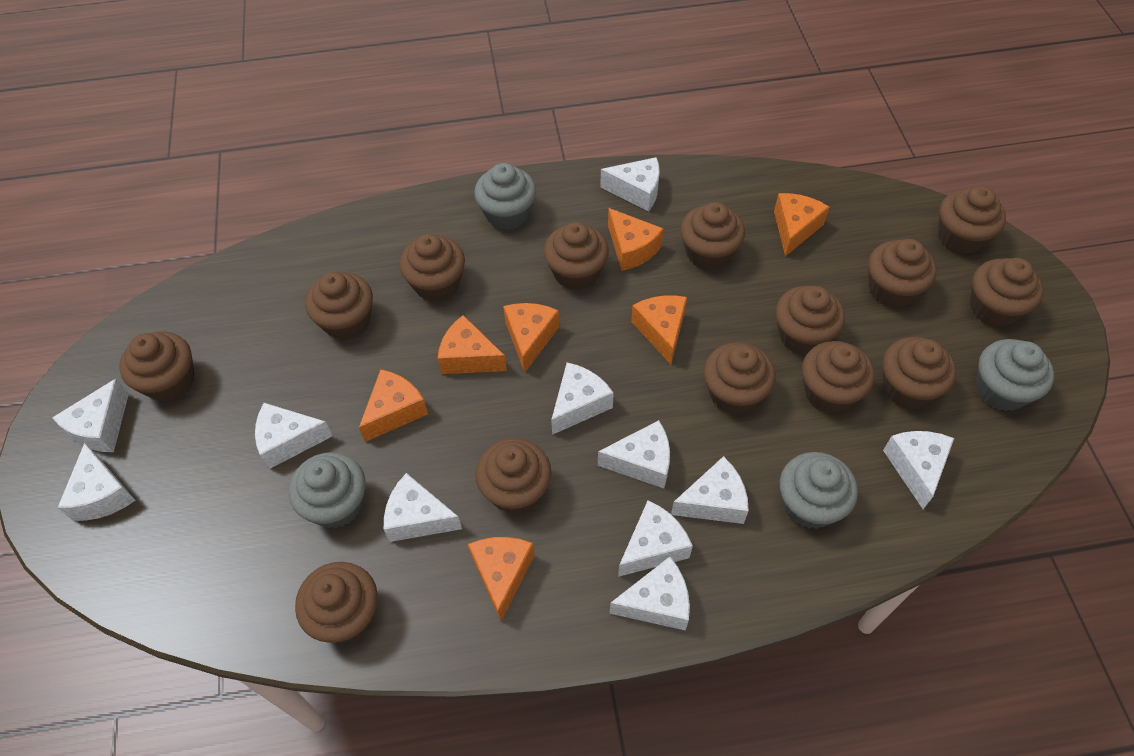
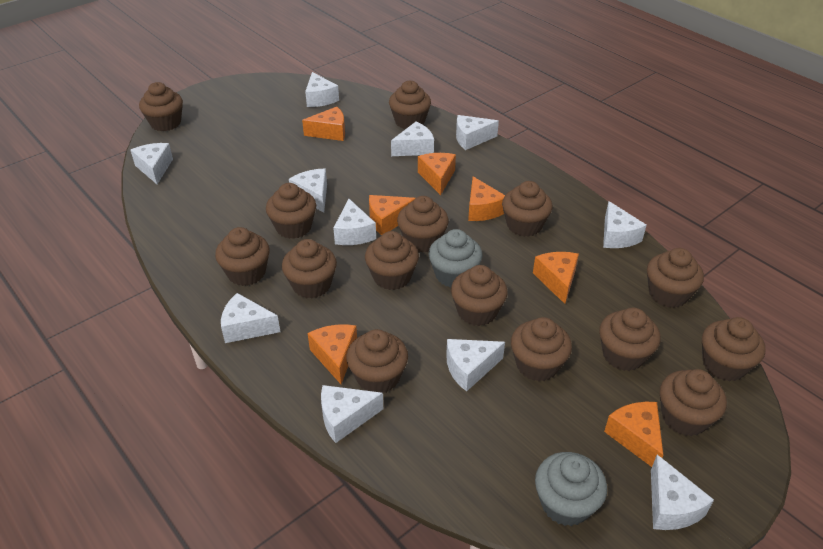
brown cupcake: [119,332,195,402] [295,562,378,643] [305,272,373,340] [399,234,465,302] [476,438,552,514] [544,222,609,290] [680,202,745,270] [704,342,775,414] [776,286,845,355] [802,341,875,413] [868,239,936,307] [882,337,956,409] [938,186,1006,254] [970,258,1043,327] = 14 -> [139,82,183,131] [215,227,270,286] [266,183,316,239] [282,239,337,299] [346,329,408,393] [365,231,419,290] [389,81,431,129] [397,196,449,253] [451,265,508,326] [502,181,552,237] [511,317,572,381] [599,308,660,371] [647,248,704,308] [660,369,727,436] [702,317,765,382] = 15
grey cupcake: [289,452,366,528] [474,163,536,230] [780,452,858,529] [976,339,1054,411] = 4 -> [428,229,482,288] [535,452,607,526] = 2

